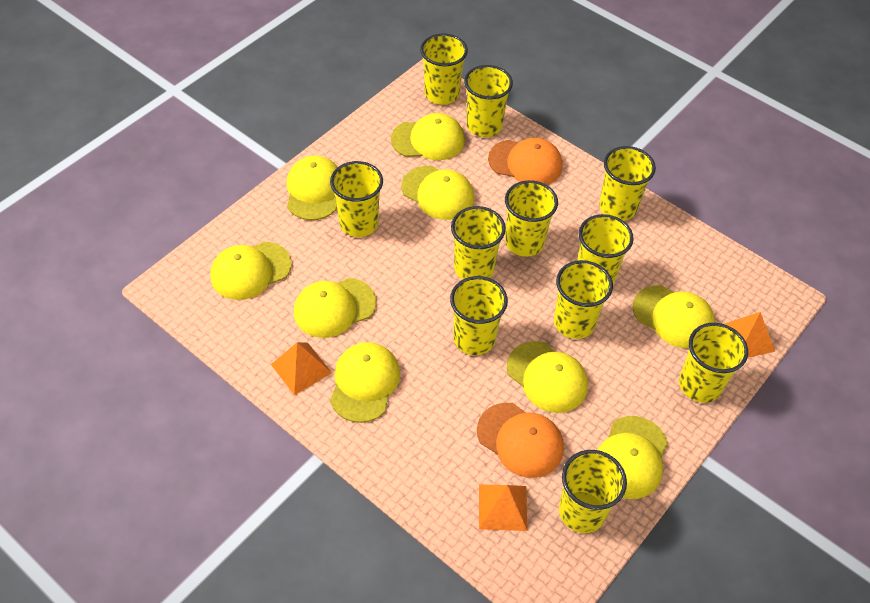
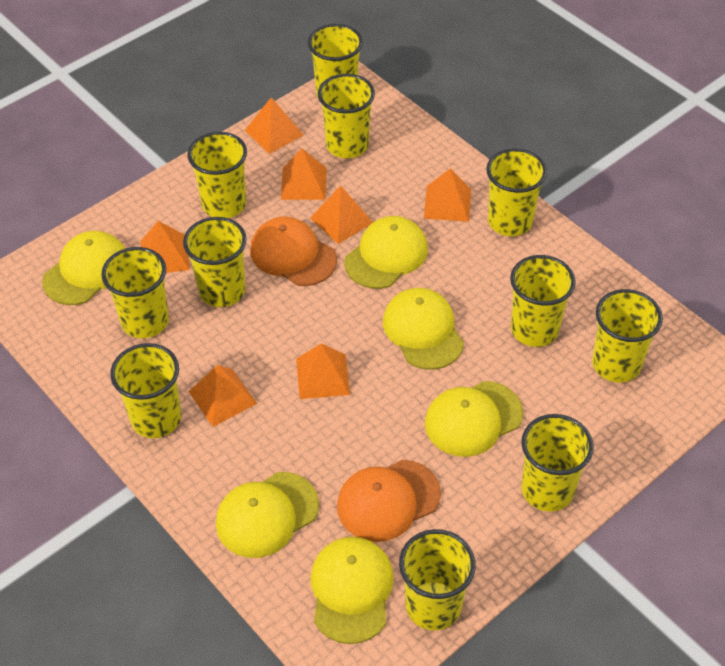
orange pyramid: [271,342,332,395] [479,484,528,531] [724,312,775,358] = 3 -> [140,221,190,273] [189,365,257,427] [245,97,304,154] [281,148,326,200] [296,343,350,399] [310,185,373,244] [424,169,471,222] = 7
yellow cap: [211,242,291,300] [287,156,338,220] [294,278,376,338] [330,342,400,423] [391,113,465,160] [402,166,474,220] [507,341,588,413] [598,416,668,499] [633,285,715,348] = 9 -> [42,231,125,305] [216,472,319,558] [310,537,394,644] [344,216,428,289] [383,288,464,370] [425,381,523,457] = 6

